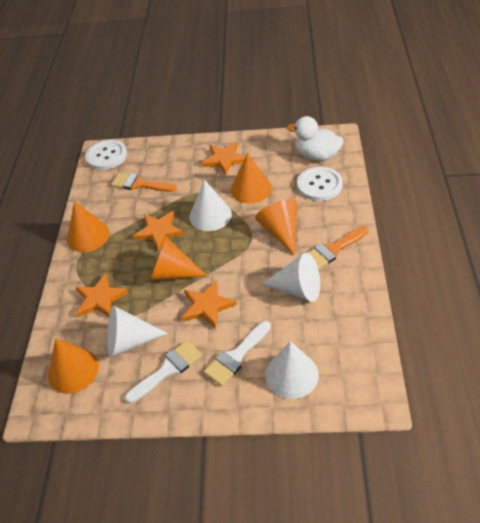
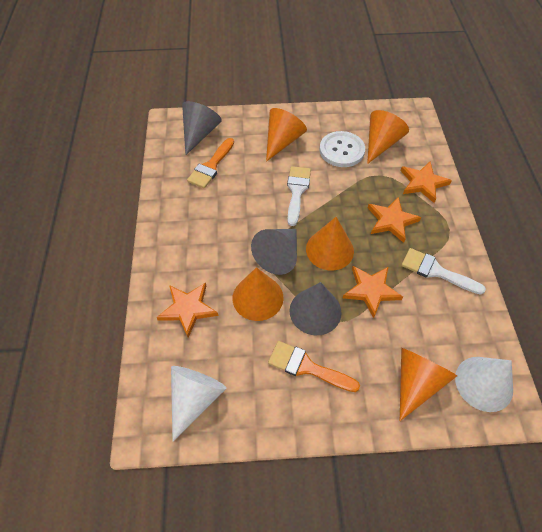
grey cone: none = 0 -> [182,101,222,155] [251,229,297,275] [289,282,342,335] = 3
white button: [85,140,127,170] [297,167,343,201] = 2 -> [320,131,365,167] = 1
white cone: [107,306,168,357] [189,180,232,231] [262,253,320,302] [265,341,319,399] = 4 -> [171,366,226,441] [455,357,513,412] = 2
white duck: [287,116,344,161] = 1 -> none = 0

